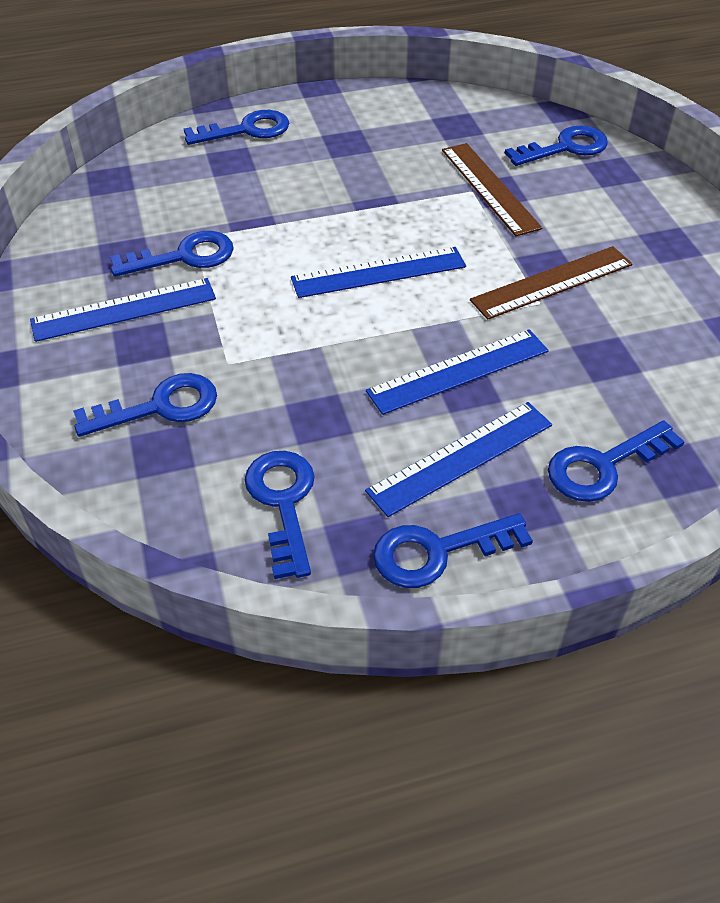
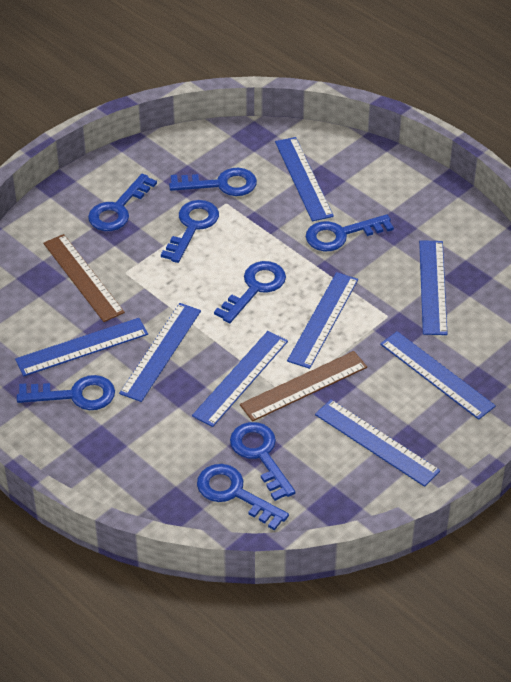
blue key: [73,373,217,437] [110,231,234,277] [184,110,289,145] [245,451,315,579] [373,513,533,588] [505,126,608,166] [548,420,685,502] = 7 -> [17,375,115,410] [88,174,157,231] [161,200,219,263] [169,168,257,196] [197,464,289,530] [214,261,286,323] [230,422,295,501] [306,214,394,251] = 8
blue ruler: [30,278,216,342] [291,247,466,298] [365,402,552,517] [366,329,549,415] = 4 -> [15,318,148,376] [119,303,201,402] [192,331,288,427] [275,137,334,221] [287,272,358,369] [315,399,440,487] [380,331,496,420] [419,240,447,335] = 8

